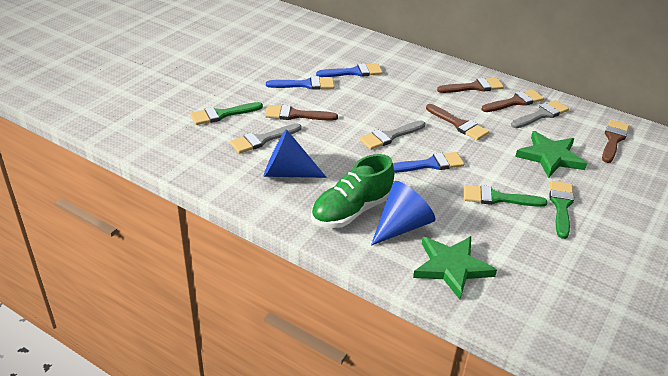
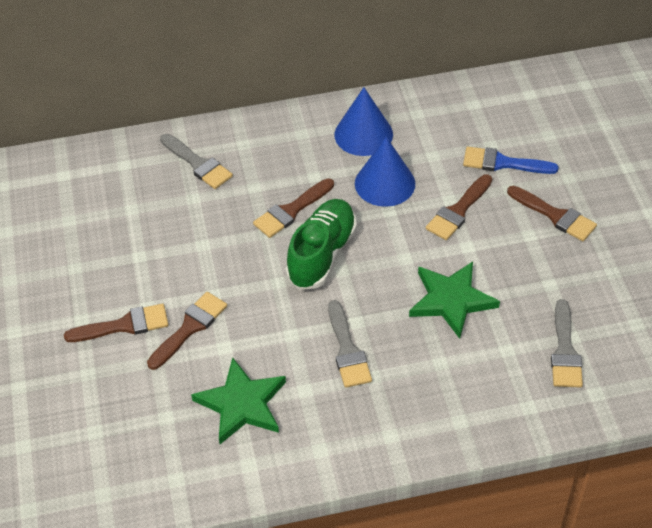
blue brush: [266,76,334,90] [316,63,383,77] [393,152,464,173] = 3 -> [463,147,559,174] = 1
green brush: [190,102,263,125] [464,185,548,207] [550,181,574,239] = 3 -> none = 0

